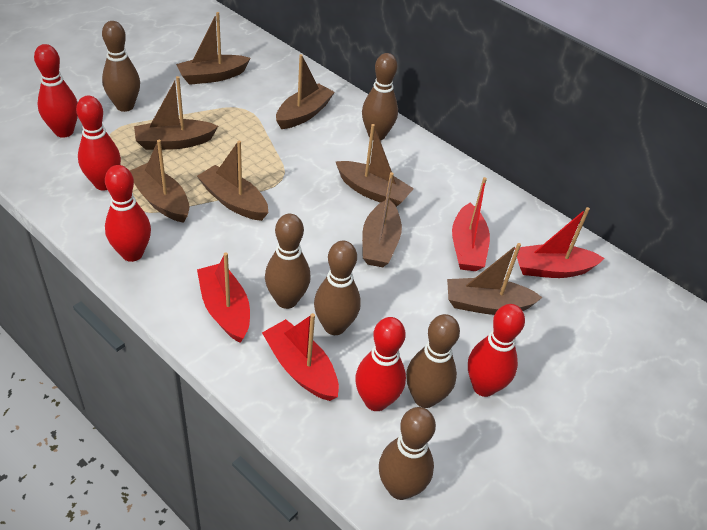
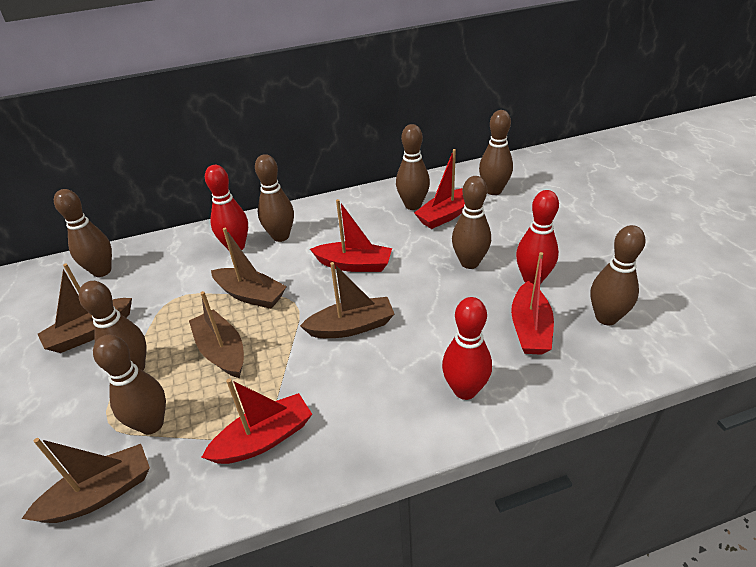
brown boat: [130,140,189,223] [134,76,218,150] [176,12,251,85] [197,140,268,221] [276,54,335,129] [335,124,414,207] [362,172,402,267] [447,243,543,315] = 8 -> [22,438,150,523] [38,263,132,353] [189,291,244,378] [211,228,287,309] [300,262,394,338] = 5
brown bowling pin: [102,21,140,112] [265,214,311,309] [314,241,361,335] [362,53,398,141] [379,407,436,500] [406,314,460,408] = 6 -> [54,189,112,277] [79,281,147,370] [93,335,166,434] [255,154,294,242] [396,124,430,210] [452,176,491,269] [479,110,513,195] [590,225,646,325] = 8
red bowling pin: [34,44,78,138] [76,96,121,191] [105,165,151,262] [355,317,406,411] [468,304,525,397] = 5 -> [205,165,248,250] [442,297,492,400] [516,190,559,284] = 3

